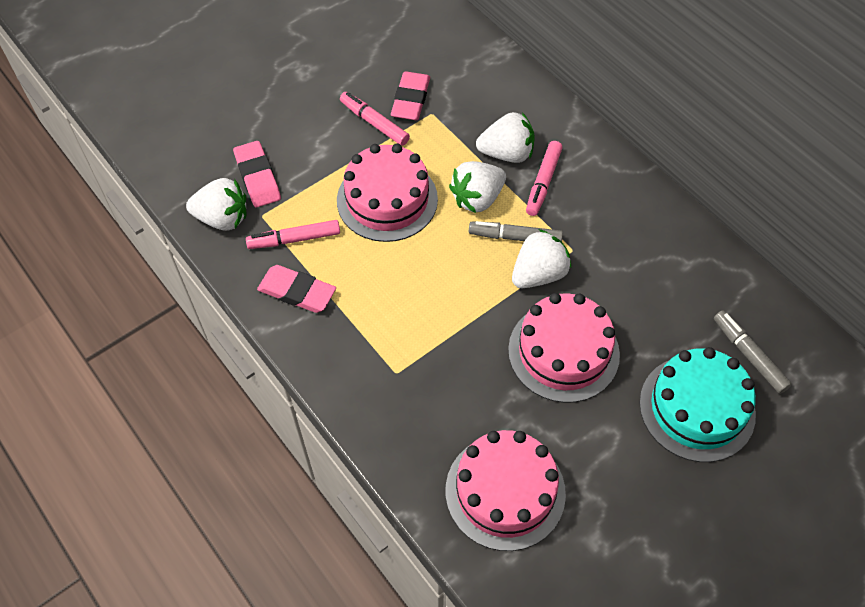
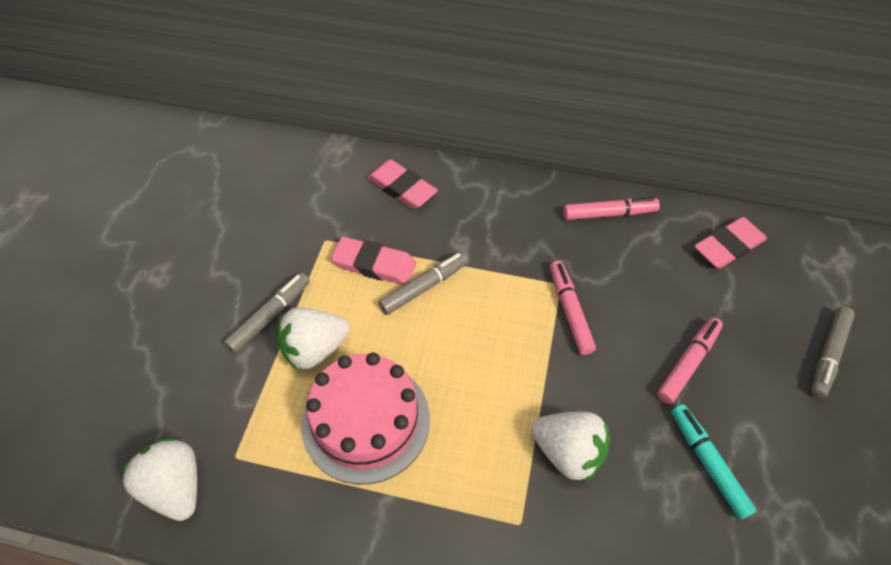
grey marker: [469,221,563,242] [714,310,792,394] = 2 -> [224,273,310,353] [379,252,468,315] [810,306,855,399] = 3
pink cake: [337,144,438,242] [446,430,566,551] [508,293,620,403] = 3 -> [301,352,430,484] = 1
turquoise cake: [640,347,756,462] = 1 -> none = 0
turquoise marker: none = 0 -> [671,404,756,520] = 1
white strawberry: [186,178,247,231] [449,161,506,213] [476,112,535,163] [512,229,571,288] = 4 -> [121,437,197,521] [277,307,350,370] [531,411,610,483] = 3

